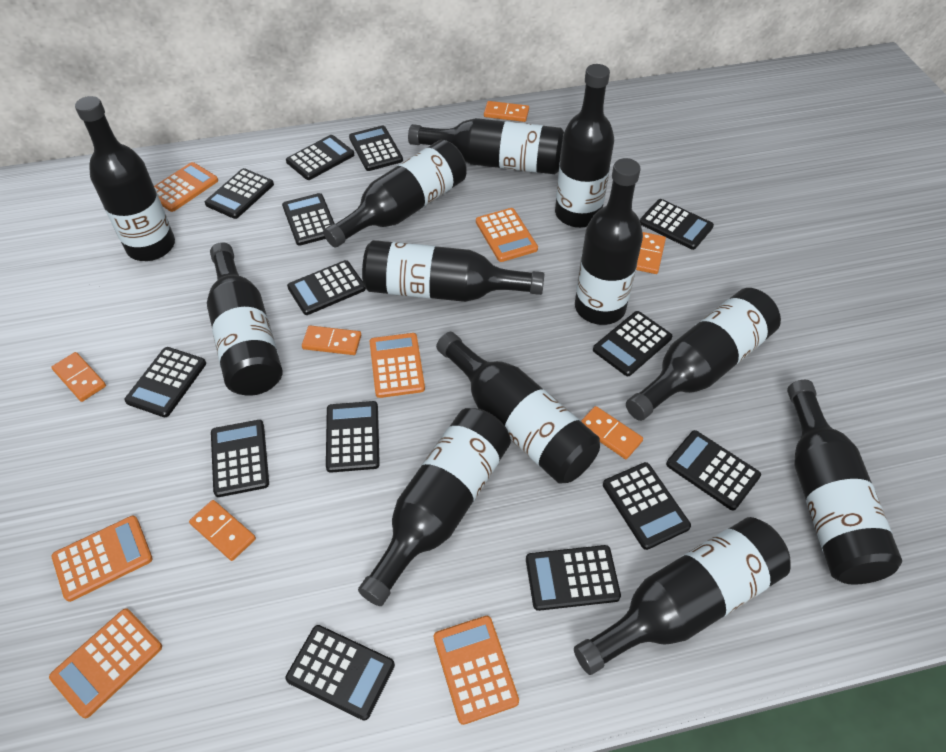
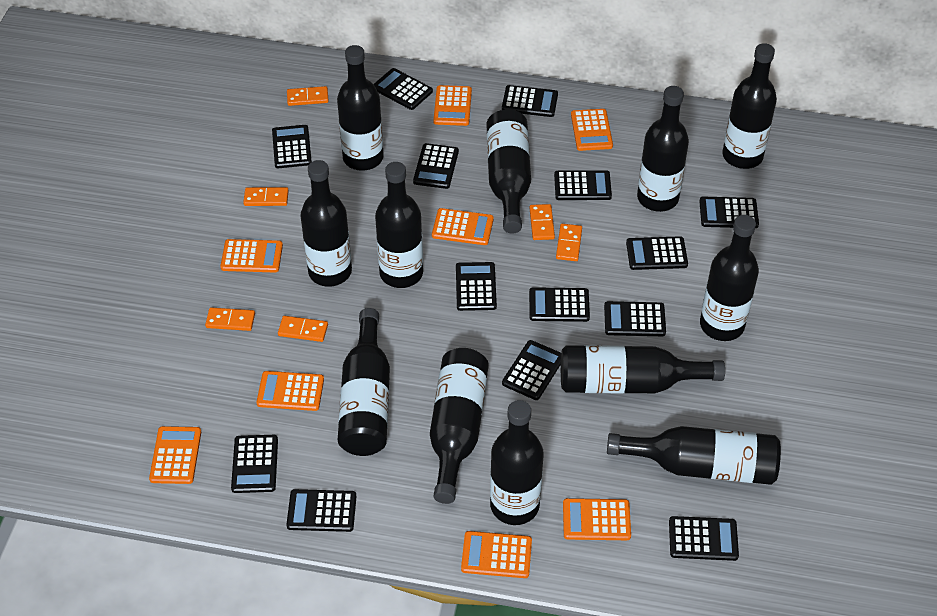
orange calculator: [49,608,162,718] [52,516,153,602] [154,162,218,212] [370,333,425,398] [434,616,519,725] [476,208,538,262] = 6 -> [149,426,201,484] [220,239,283,272] [256,371,324,411] [432,208,494,245] [433,85,472,126] [461,531,532,578] [563,498,631,540] [571,109,613,151] = 8

